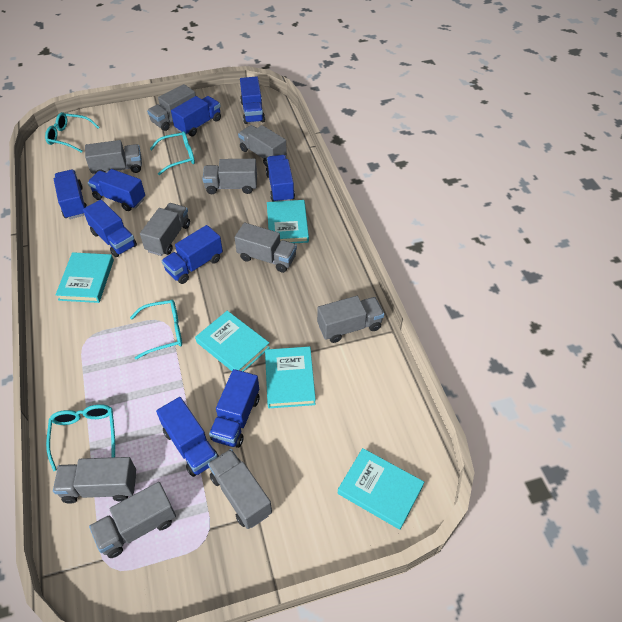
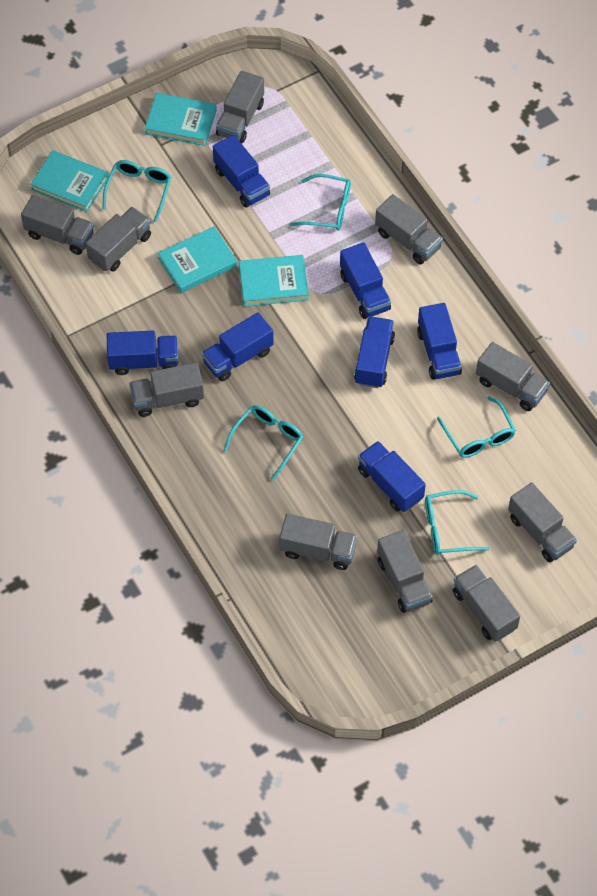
blue truck: [54,169,87,219] [83,199,137,257] [88,169,145,211] [156,397,219,477] [161,225,223,284] [171,96,221,136] [209,369,259,448] [240,77,265,124] [266,155,295,201] = 9 -> [107,331,179,375] [202,312,274,381] [213,135,270,208] [340,242,391,319] [354,316,395,388] [358,441,426,512] [417,303,462,380] = 7
turquoise book: [55,252,114,303] [195,311,270,372] [265,347,316,408] [267,200,309,243] [338,448,424,530] = 5 -> [30,150,109,212] [145,93,217,146] [158,226,237,293] [239,255,309,307] = 4
turquoise glasses: [45,112,99,153] [46,404,115,471] [130,300,182,359] [150,131,195,175] = 4 -> [103,160,171,222] [224,405,303,481] [290,174,351,231] [425,490,490,555] [437,397,516,458] = 5

